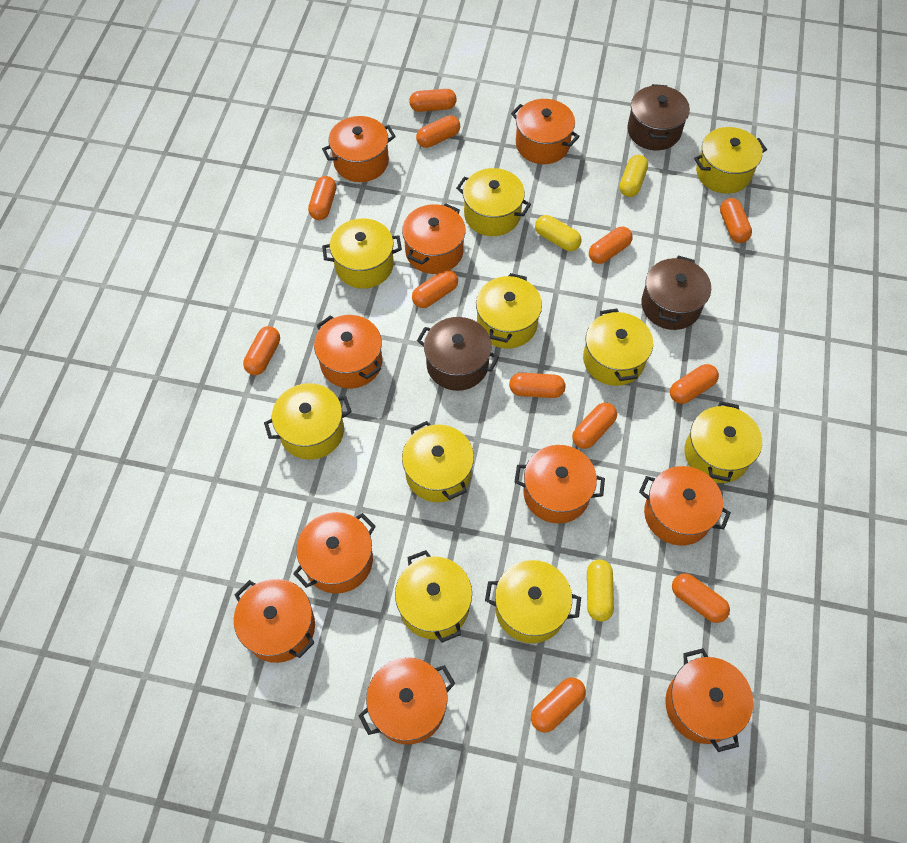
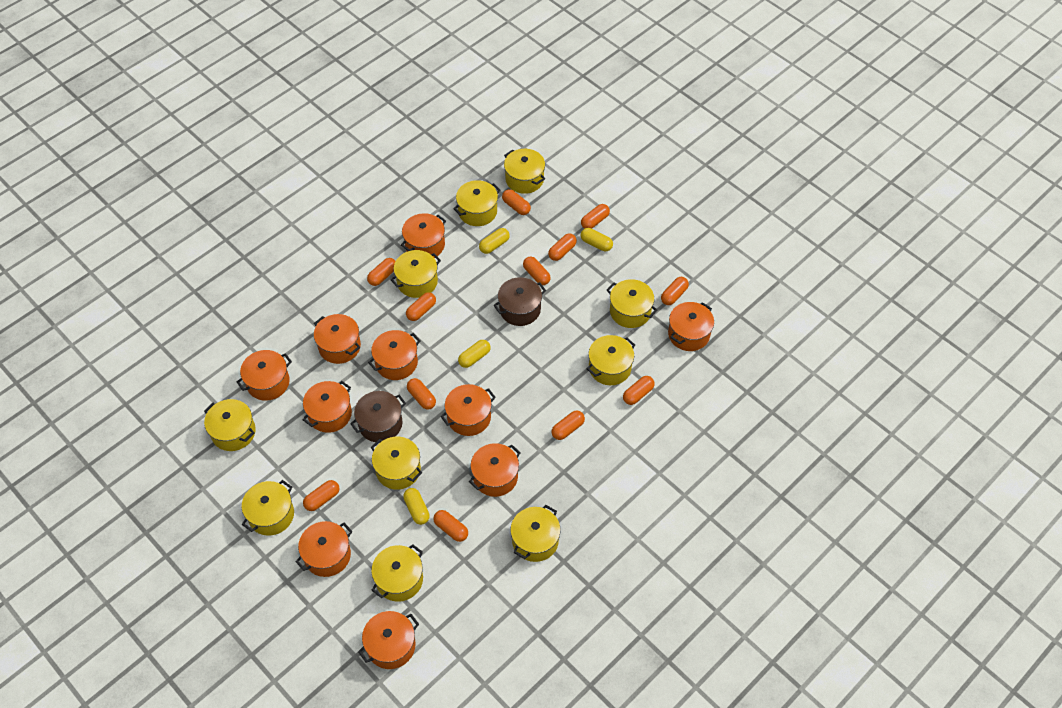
brown pot: [417,317,499,391] [627,84,690,150] [641,255,711,330] = 3 -> [350,391,406,443] [494,277,546,326] = 2
yellow capsule: [535,215,582,251] [587,560,614,622] [620,155,648,197] = 3 -> [403,488,430,525] [458,340,491,368] [479,228,510,254] [581,228,613,251] = 4

